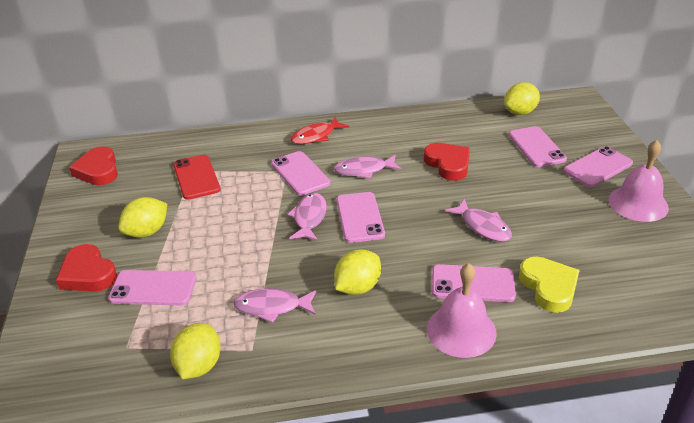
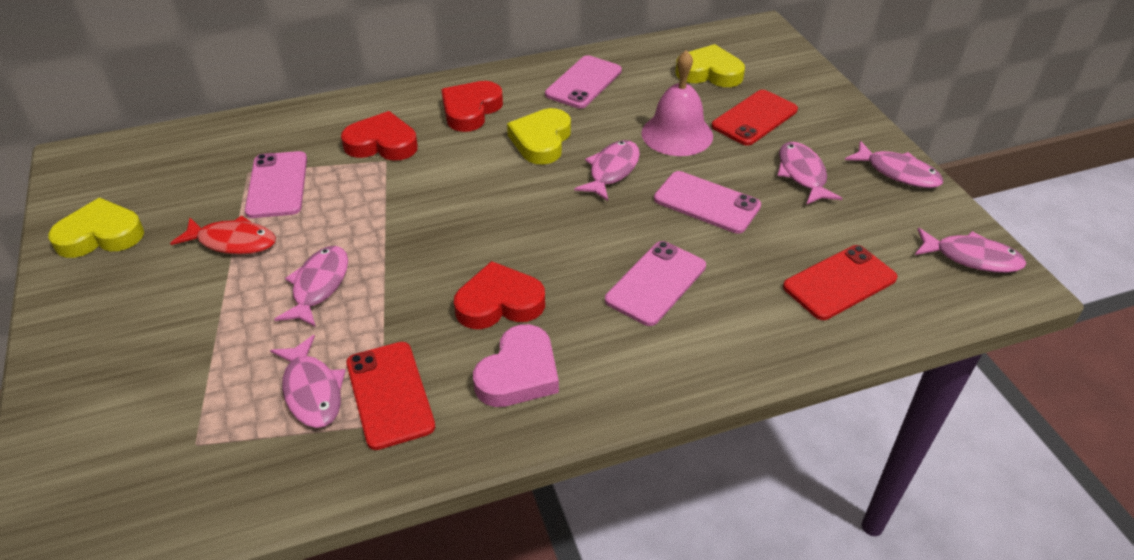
pink bell: [427,263,497,358] [609,140,669,222] = 2 -> [641,50,713,156] = 1
pink fish: [234,288,317,323] [287,193,327,241] [334,155,401,179] [445,199,512,242] = 4 -> [270,335,346,428] [274,246,348,327] [574,140,640,201] [777,142,843,205] [845,141,943,188] [915,228,1027,273] = 6
pink heart: none = 0 -> [473,324,559,407] = 1
pink phone: [108,270,196,306] [271,151,330,195] [336,192,385,243] [432,264,516,302] [509,126,567,167] [564,146,633,187] = 6 -> [245,151,307,218] [545,55,622,109] [605,241,706,326] [654,171,761,234] = 4
red phone: [173,155,221,200] = 1 -> [346,342,435,450] [711,90,798,146] [783,245,897,320] = 3
yellow heart: [519,257,580,313] = 1 -> [48,198,144,258] [507,108,571,165] [675,44,745,87] = 3
yellow lemon: [118,197,167,238] [170,323,221,379] [334,249,381,295] [504,82,540,115] = 4 -> none = 0

